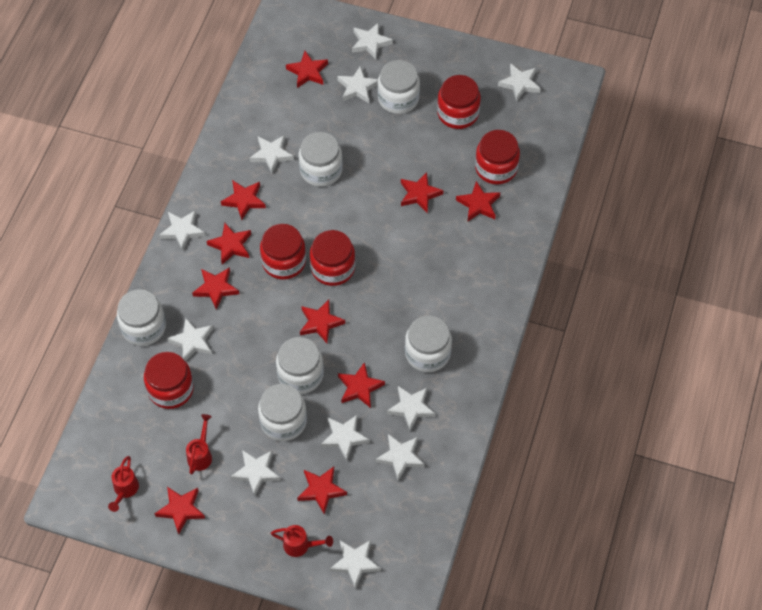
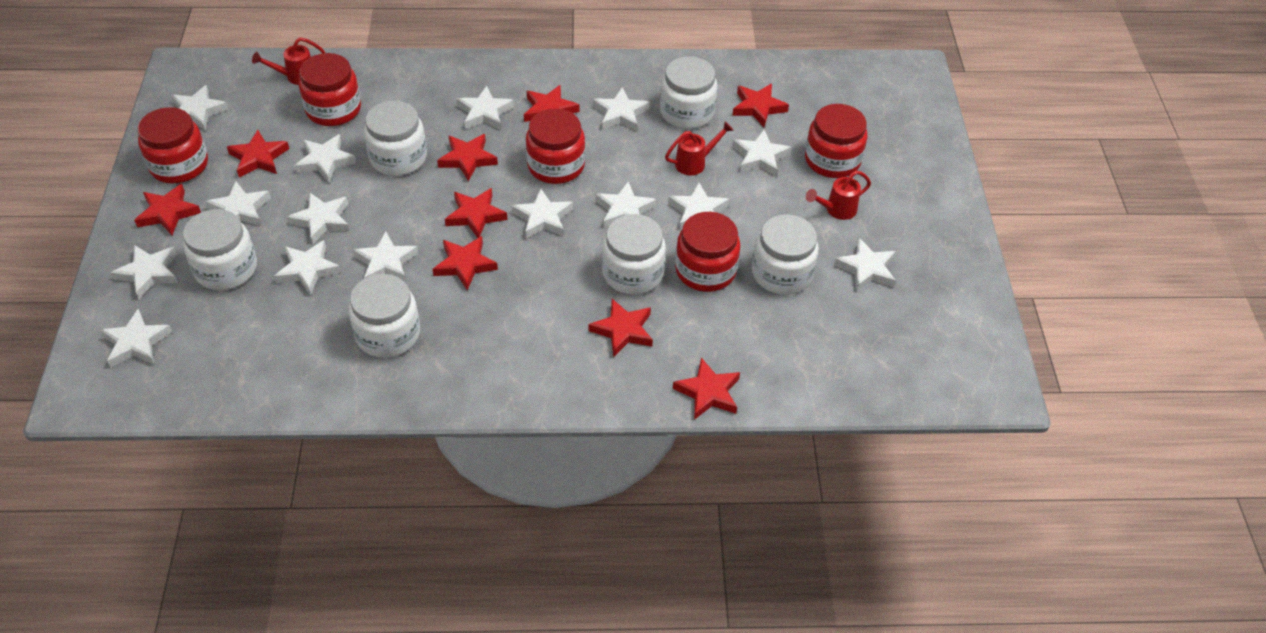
red star: [155,487,205,535] [192,267,239,310] [207,223,251,265] [221,180,266,220] [286,51,328,88] [297,467,347,514] [300,300,345,343] [338,362,385,408] [401,172,444,213] [456,181,501,222] = 10 -> [134,184,201,235] [227,130,289,177] [433,236,498,290] [437,134,498,181] [445,188,508,238] [524,85,580,122] [588,299,653,357] [673,358,740,420] [732,84,789,127] = 9
white star: [159,210,205,251] [167,317,213,361] [231,450,281,496] [249,135,294,174] [321,414,370,461] [330,540,381,589] [337,66,378,103] [352,22,393,59] [375,434,425,480] [387,386,435,431] [498,63,541,102] = 11 -> [100,309,172,368] [111,245,178,299] [171,85,229,130] [206,181,271,226] [274,240,341,295] [287,193,350,244] [294,134,357,183] [353,231,418,282] [456,86,514,130] [511,189,573,239] [593,87,650,131] [596,182,656,228] [668,183,729,230] [732,130,791,176] [834,238,896,291] = 15

